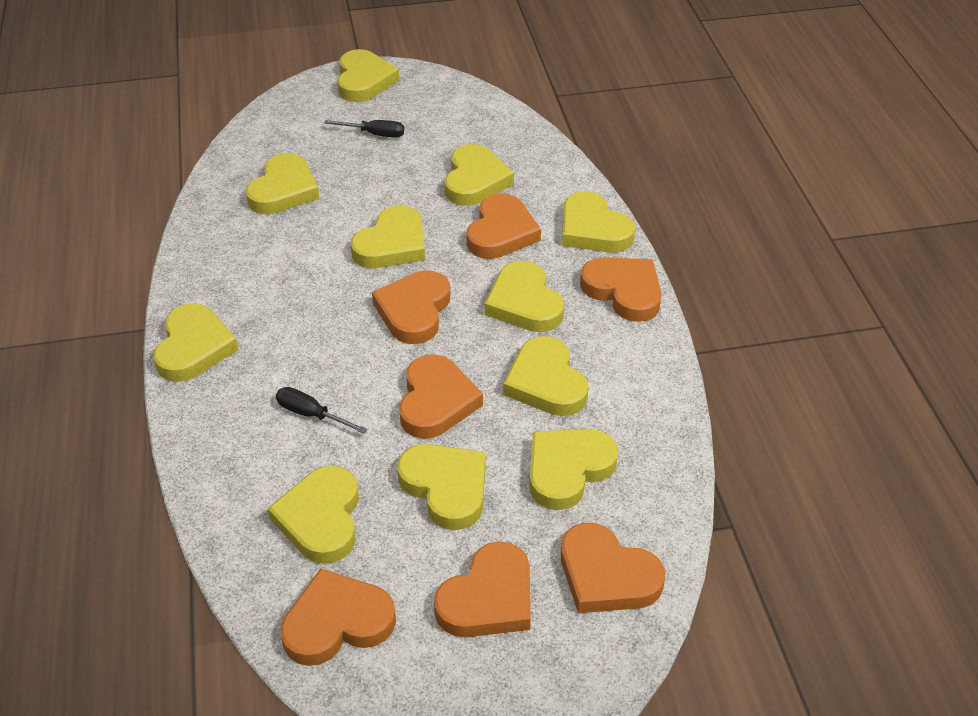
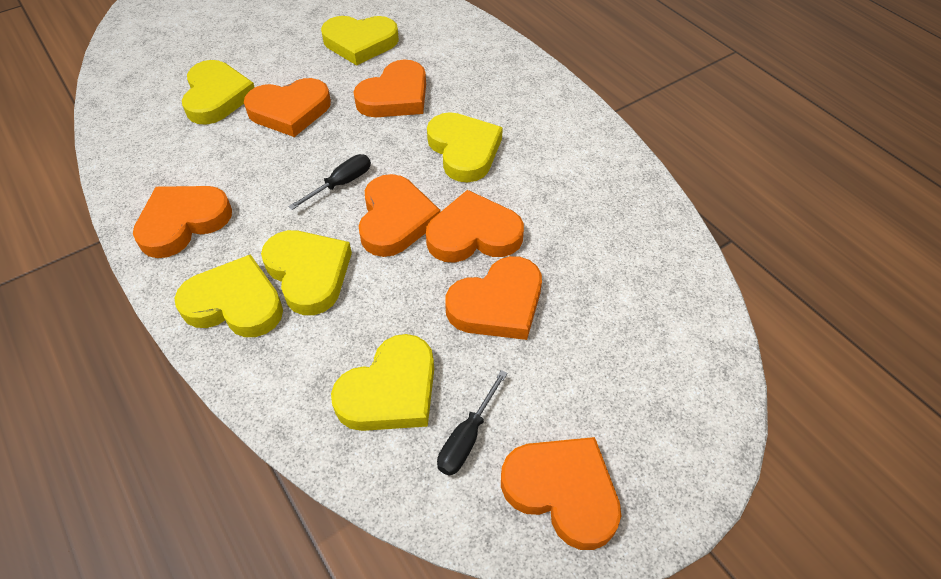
yellow heart: [153,303,238,382] [246,153,319,214] [268,466,359,564] [337,49,399,102] [351,205,425,268] [397,444,486,530] [445,144,514,206] [484,261,564,332] [503,336,589,416] [529,429,618,510] [562,191,635,252] = 11 -> [174,254,283,337] [182,60,255,125] [261,230,352,315] [321,16,399,65] [331,334,434,431] [427,112,503,183] = 6

